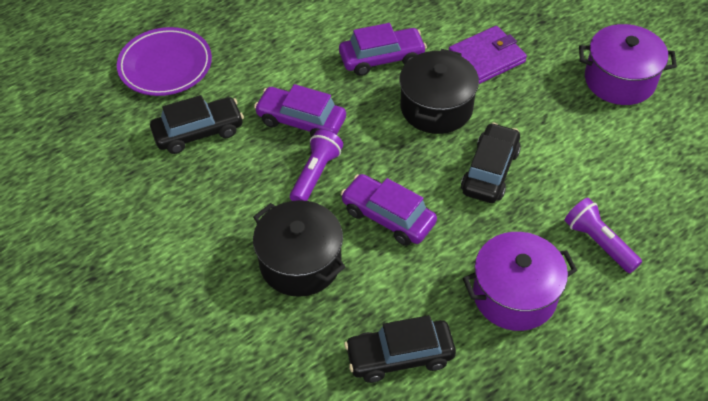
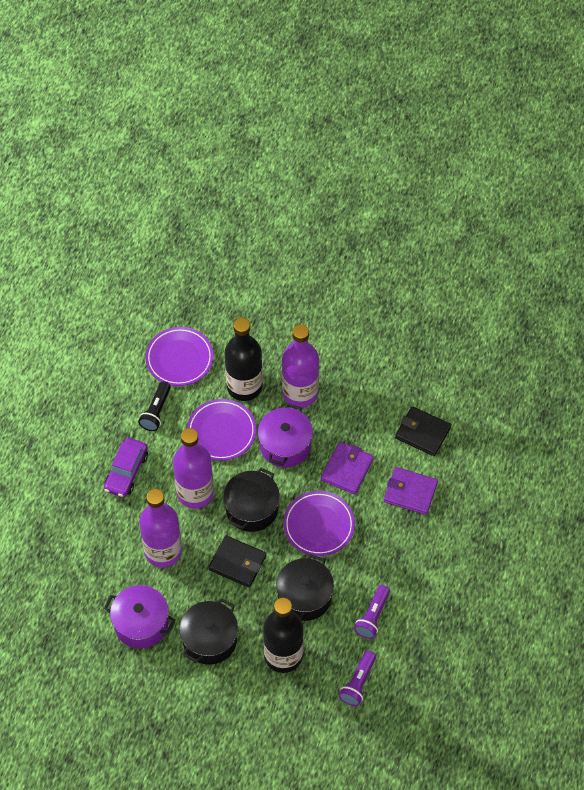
black bottle: none = 0 -> [225,318,263,401] [263,598,304,673] = 2
black car: [150,95,244,154] [344,315,456,383] [461,122,521,203] = 3 -> none = 0
black flashlight: none = 0 -> [138,381,171,431] = 1
black pot: [253,200,345,297] [400,49,479,134] = 2 -> [179,598,238,664] [223,468,280,532] [276,554,334,621] = 3
black wallet: none = 0 -> [208,535,266,588] [395,406,451,456] = 2
purple bottle: none = 0 -> [139,489,182,567] [173,428,214,509] [282,324,319,408] = 3
purple car: [254,84,346,137] [339,23,427,76] [341,174,437,246] = 3 -> [104,438,148,497] = 1
purple plate: [117,27,212,96] = 1 -> [145,327,214,386] [187,399,256,461] [283,491,355,556] = 3
purple wallet: [449,26,527,84] = 1 -> [321,442,374,495] [384,467,438,515] = 2

